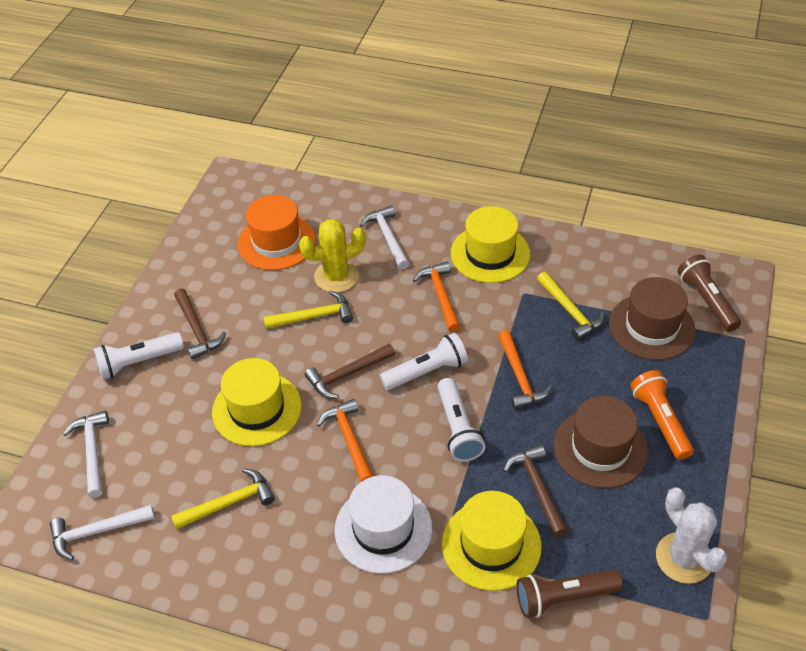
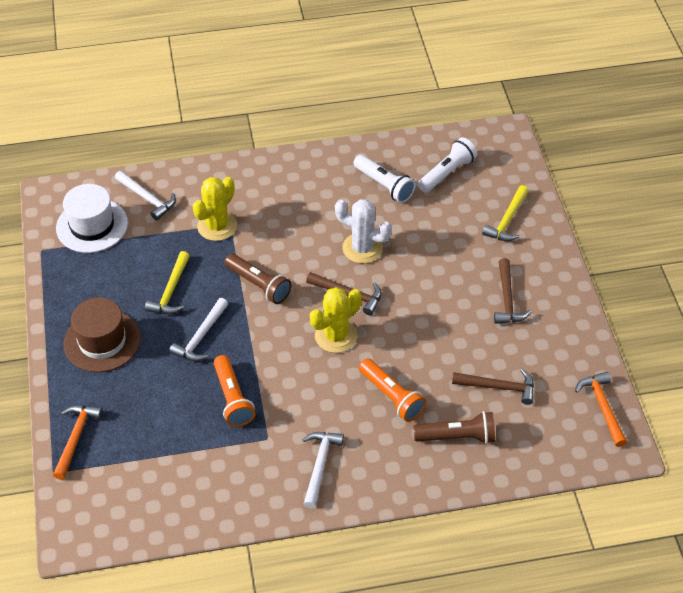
brown hat: [554,396,648,488] [609,277,696,360] = 2 -> [64,297,141,372] = 1
orange flashlight: [630,370,694,460] = 1 -> [214,355,255,427] [359,358,426,422] = 2
orange hammer: [317,399,373,482] [413,261,461,332] [498,330,552,409] = 3 -> [53,405,103,480] [575,372,627,447] = 2
orange hat: [238,195,316,270] = 1 -> none = 0
white flashlight: [93,332,184,379] [380,333,468,390] [438,378,485,462] = 3 -> [353,155,416,203] [418,137,477,193] = 2
yellow cactus: [299,219,366,293] = 1 -> [193,177,237,241] [310,287,362,353] = 2
yellow hammer: [171,469,275,530] [263,291,353,329] [537,272,604,340] = 3 -> [145,251,190,314] [482,185,529,241] = 2
yellow hat: [212,358,302,446] [442,491,542,591] [451,206,530,283] = 3 -> none = 0

